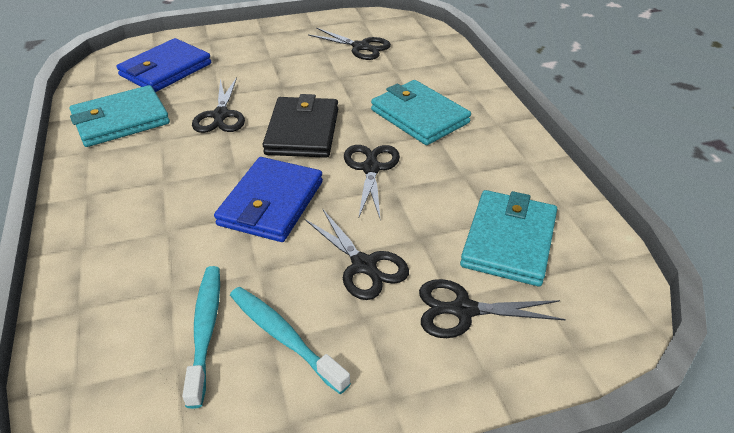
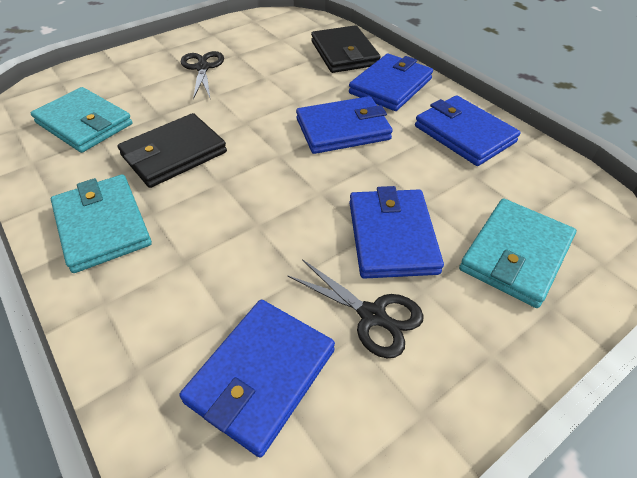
black scissors: [192,77,245,133] [304,208,409,300] [308,28,391,60] [344,145,400,219] [419,279,566,338] = 5 -> [181,51,224,100] [287,259,424,358] = 2
black wallet: [262,94,338,158] = 1 -> [117,113,227,188] [311,25,380,73] = 2
blue wallet: [116,38,211,92] [214,157,323,242] = 2 -> [179,300,335,457] [296,96,393,154] [349,54,433,111] [349,186,444,279] [415,95,521,166] = 5
turquoise toothbrush: [182,266,220,409] [230,287,351,394] = 2 -> none = 0

